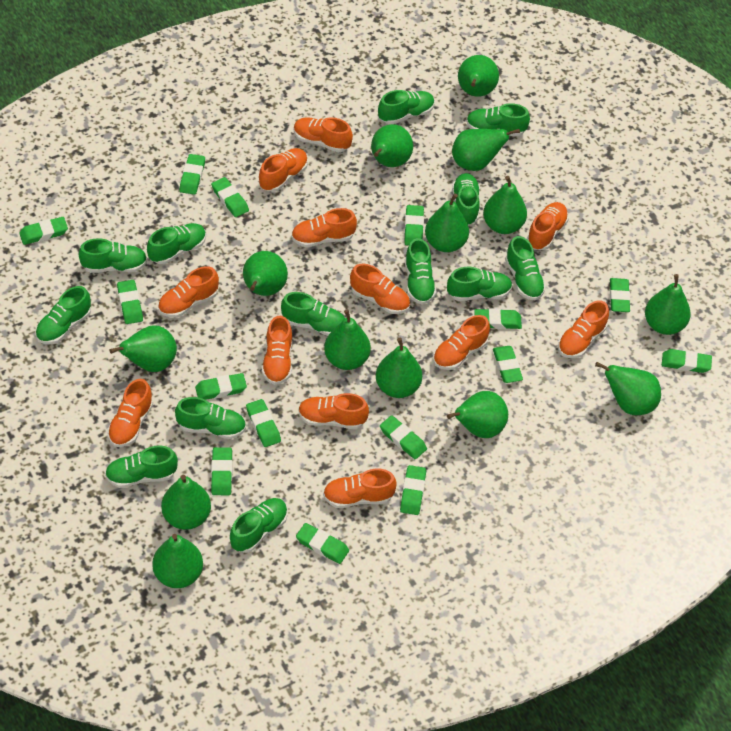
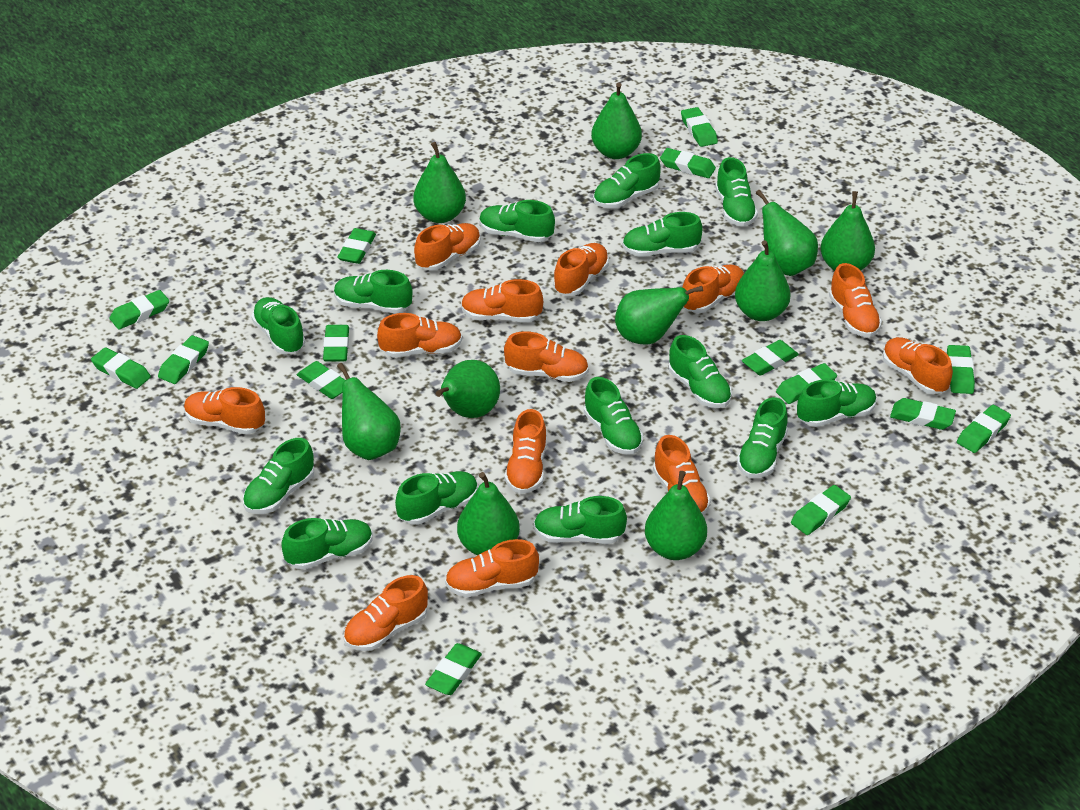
green pear: [109,325,177,372] [152,534,203,588] [161,475,211,530] [243,251,288,296] [324,309,371,370] [371,124,413,167] [376,338,422,398] [425,194,469,252] [447,391,508,438] [452,129,520,171] [458,55,499,97] [483,176,527,234] [595,362,661,415] [645,274,691,335] = 14 -> [337,363,401,460] [414,142,466,223] [436,360,500,418] [457,472,520,555] [591,82,642,159] [615,286,703,345] [645,471,707,560] [735,240,791,321] [756,190,818,276] [820,191,875,271] = 10
green shoe: [36,286,91,344] [79,238,147,273] [105,445,178,488] [147,223,206,264] [175,397,246,439] [230,498,288,553] [281,292,345,336] [378,90,435,124] [405,238,436,305] [447,267,512,301] [452,173,480,225] [466,103,530,136] [505,236,546,300] = 13 -> [243,438,314,514] [251,297,305,354] [281,518,373,570] [334,270,412,314] [395,471,478,525] [479,200,555,242] [534,496,627,544] [584,377,643,455] [593,153,661,208] [622,212,703,257] [669,335,732,408] [715,157,758,227] [737,397,788,478] [797,379,877,427] = 14
orange shoe: [107,379,153,447] [158,266,219,318] [259,148,308,192] [262,316,292,385] [291,208,357,247] [294,117,353,152] [298,393,369,429] [323,469,397,508] [350,264,410,314] [433,315,490,370] [527,202,569,250] [558,300,609,358] = 12 -> [184,387,265,434] [343,575,428,651] [377,313,462,357] [414,223,480,271] [445,539,539,598] [461,279,543,322] [504,331,589,382] [505,409,547,494] [553,243,609,296] [653,435,711,515] [683,264,744,313] [829,263,882,337] [883,337,953,394] = 13

